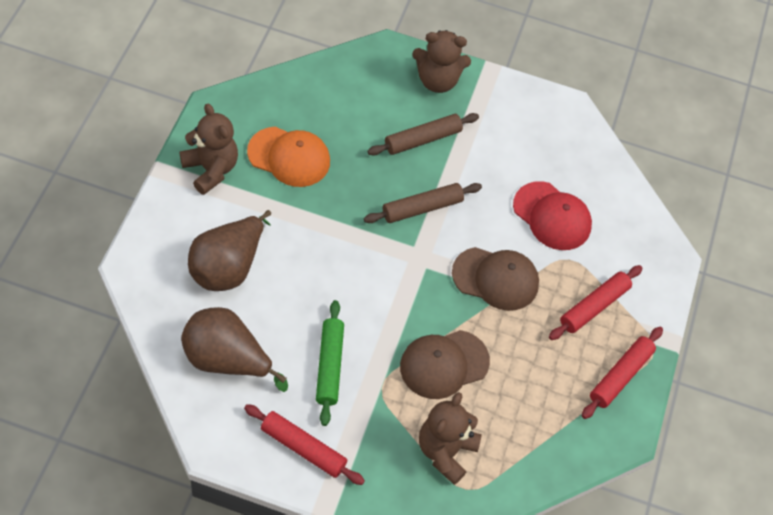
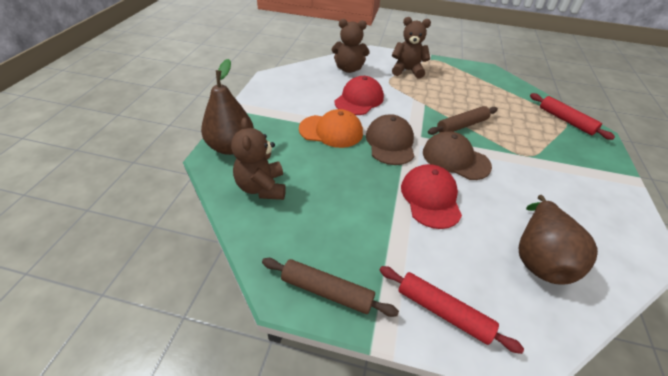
green rolling pin: [316,300,344,426] = 1 -> none = 0
red cap: [513,181,592,250] = 1 -> [334,76,384,115] [401,164,462,229] = 2
red rolling pin: [244,404,365,485] [549,265,643,340] [582,327,663,419] = 3 -> [380,266,524,354] [530,93,615,140] = 2

